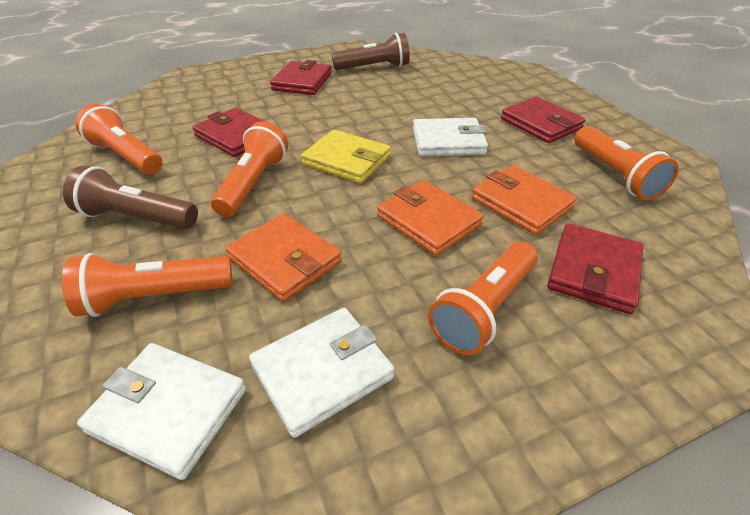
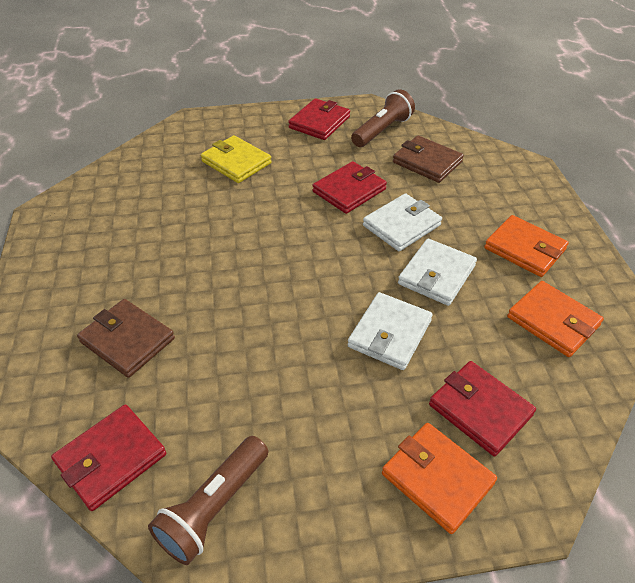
brown wallet: none = 0 -> [77,299,175,378] [393,135,464,183] = 2
orange flashlight: [62,253,233,317] [75,104,163,175] [211,121,288,217] [428,242,538,355] [574,126,679,200] = 5 -> none = 0

